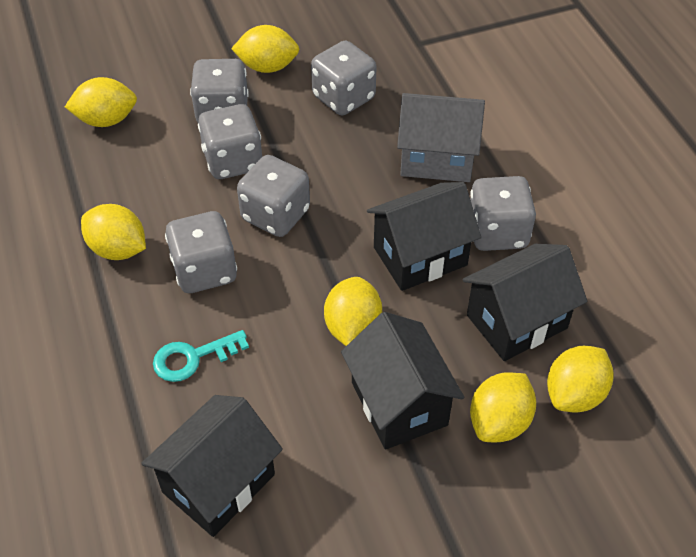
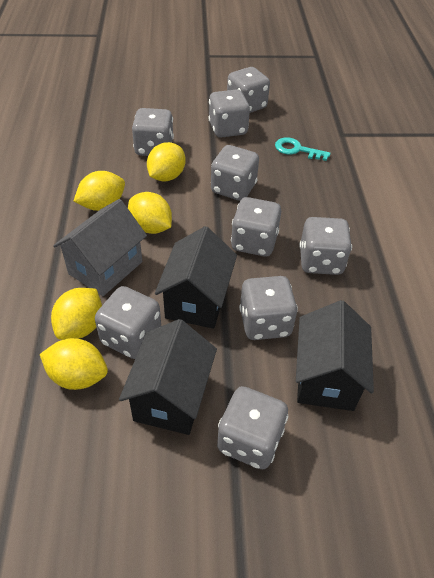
black house: [141,395,283,537] [341,312,464,450] [367,182,481,291] [463,244,587,361] = 4 -> [119,319,217,435] [155,226,237,329] [296,300,374,411] = 3
grey dice: [165,211,237,293] [190,59,249,123] [198,104,262,179] [237,155,310,237] [311,41,377,115] [470,176,536,251] = 6 -> [95,286,161,359] [132,108,174,156] [208,89,250,138] [211,145,259,201] [217,386,288,469] [227,67,270,113] [231,197,281,257] [239,276,298,340] [299,217,352,275] = 9
yellow lemon: [65,77,137,127] [81,204,146,260] [231,25,299,73] [324,277,382,346] [470,373,536,442] [547,346,614,413] = 6 -> [40,338,108,390] [51,288,102,340] [74,171,125,211] [128,192,172,234] [147,142,186,181] = 5

